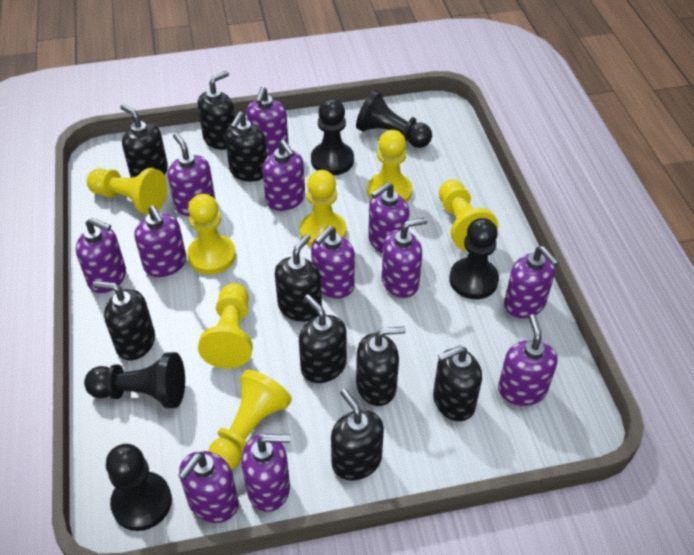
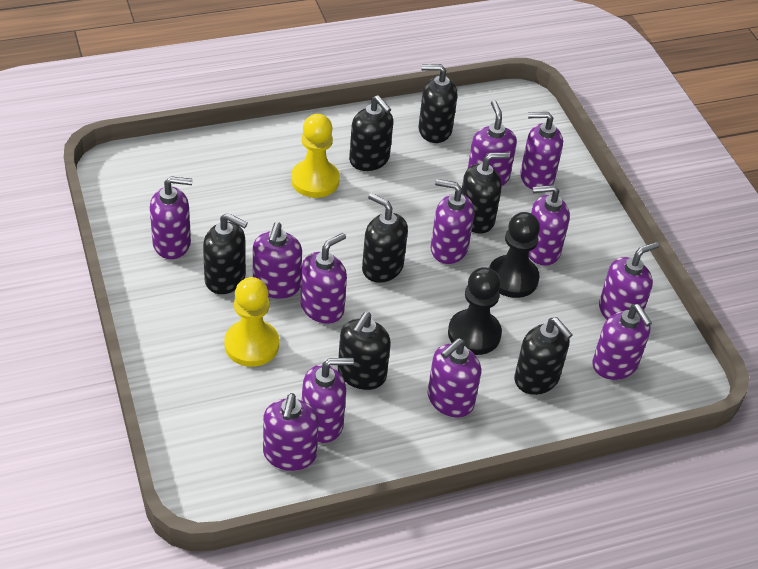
black pawn: [84,352,185,408] [106,444,172,531] [311,99,354,176] [356,90,432,148] [449,218,499,299] = 5 -> [448,267,502,355] [489,212,540,298] = 2
black soap dispenser: [93,281,155,361] [120,104,168,178] [198,71,235,150] [225,112,267,182] [275,234,322,322] [299,294,347,383] [331,389,384,481] [356,326,406,406] [433,346,482,421] = 9 -> [203,213,248,294] [338,312,391,390] [349,95,393,171] [362,193,408,283] [419,64,457,143] [461,152,510,234] [514,317,573,395] = 7
yellow pawn: [87,168,167,214] [187,194,236,274] [198,283,253,369] [208,370,292,470] [300,170,346,247] [367,130,412,203] [439,180,499,251] = 7 -> [224,277,279,367] [291,114,340,198] = 2

